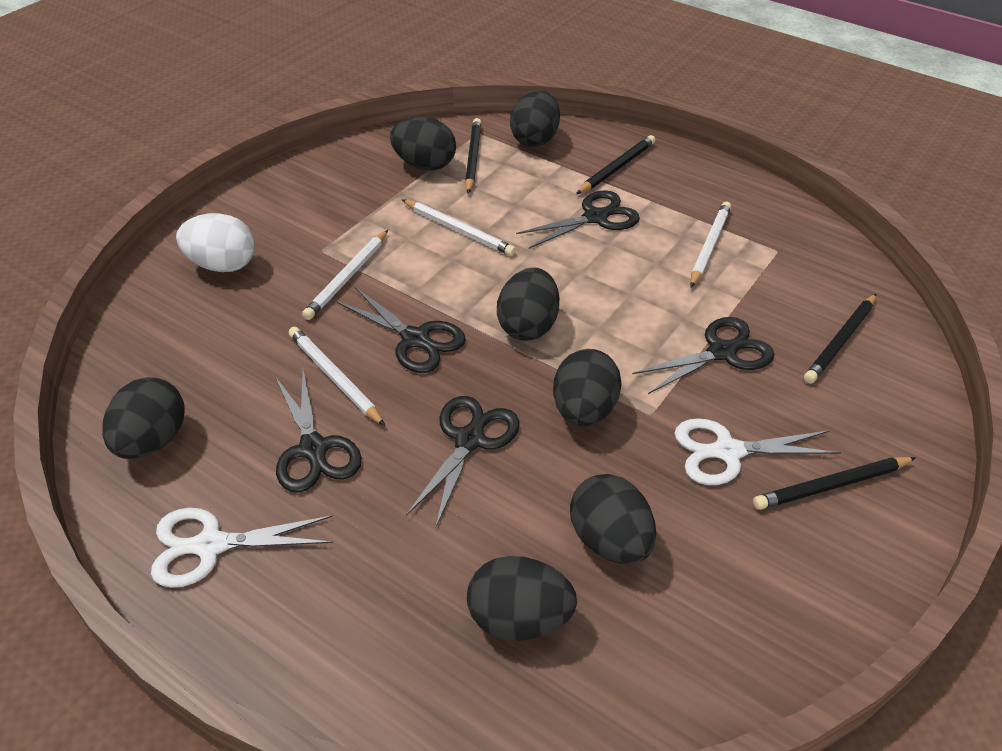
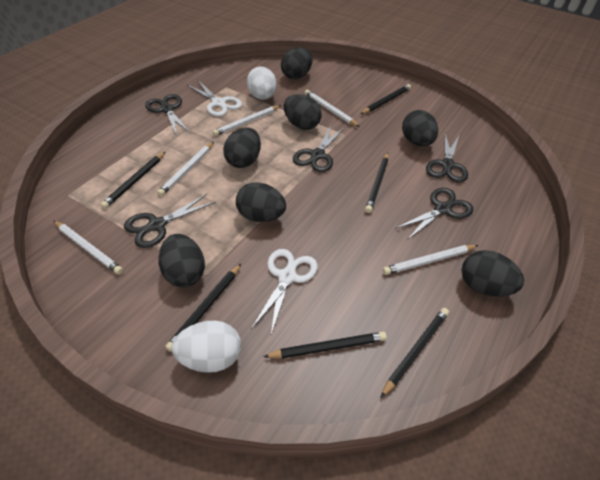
black pencil: [465,118,482,194] [576,135,655,194] [753,457,916,510] [804,294,876,383] = 4 -> [100,152,165,209] [165,264,241,352] [263,332,387,359] [361,84,411,114] [365,153,389,213] [380,308,449,398] = 6
white egg: [176,213,255,272] = 1 -> [172,321,241,373] [247,67,277,100] = 2
white pencil: [289,327,385,426] [302,230,388,320] [402,199,516,256] [690,202,731,287] = 4 -> [54,221,123,275] [157,142,214,196] [213,105,281,136] [304,90,360,127] [383,245,478,275] = 5

